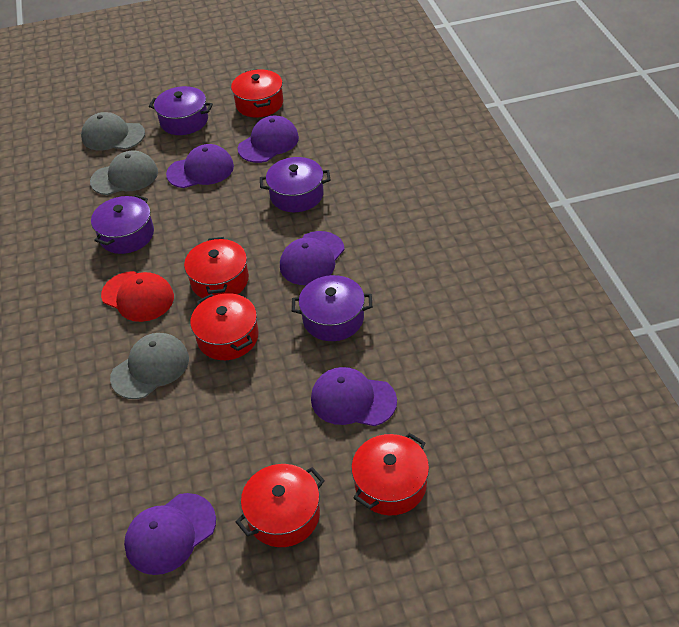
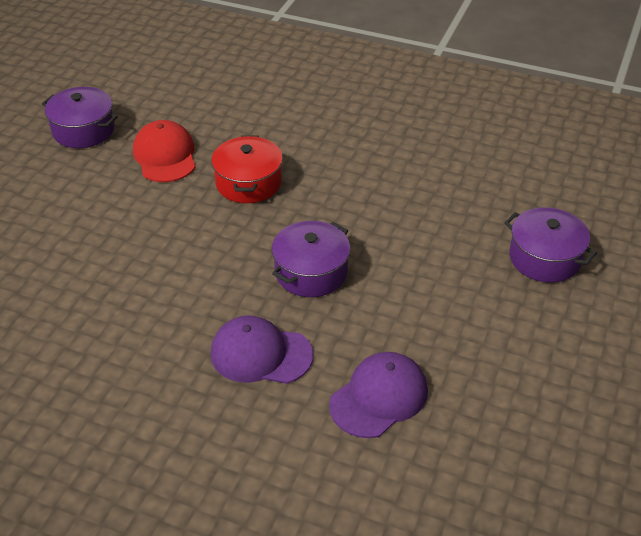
grey cap: [81,112,145,150] [90,151,158,195] [110,333,189,399] = 3 -> none = 0
purple cap: [124,493,216,575] [166,144,234,188] [238,116,299,163] [280,231,345,285] [311,367,397,426] = 5 -> [210,315,313,384] [329,352,428,438] = 2
purple pot: [91,195,154,254] [149,86,213,135] [260,157,330,212] [292,275,372,341] = 4 -> [42,87,118,148] [272,221,350,297] [504,207,597,283] = 3
red pot: [184,237,249,298] [190,293,259,360] [231,69,283,117] [236,464,325,547] [351,433,429,515] = 5 -> [211,135,283,203] = 1

